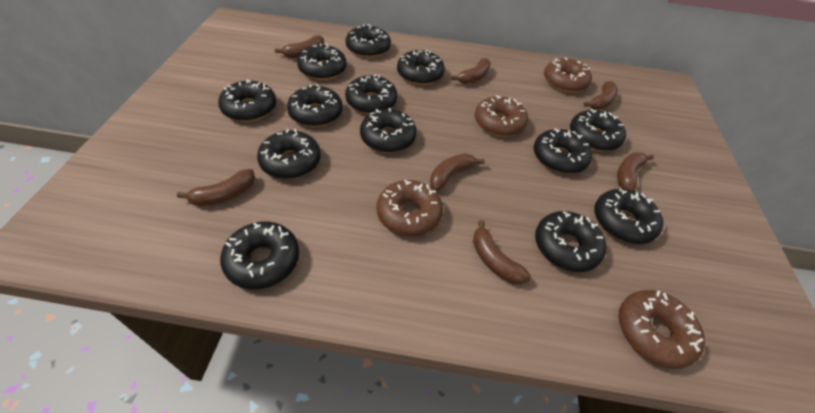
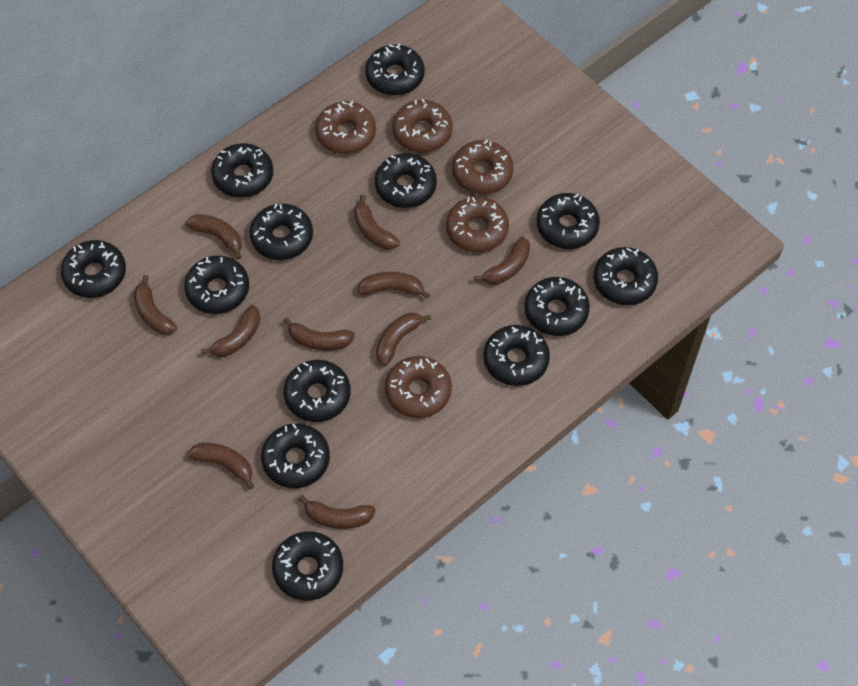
brown banana: [177,169,255,206] [275,35,324,58] [430,154,485,191] [451,58,491,84] [473,220,531,284] [583,81,618,110] [617,152,654,191] = 7 -> [134,275,177,335] [185,214,242,260] [187,443,254,490] [201,305,260,357] [283,317,355,351] [298,495,376,529] [354,195,400,250] [357,272,430,299] [376,313,431,366] [474,237,530,285] = 10
brown donut: [377,180,443,237] [475,95,528,137] [544,57,592,93] [619,290,705,369] = 4 -> [315,101,376,154] [385,356,452,418] [392,99,453,153] [446,196,509,253] [452,140,514,194] = 5

